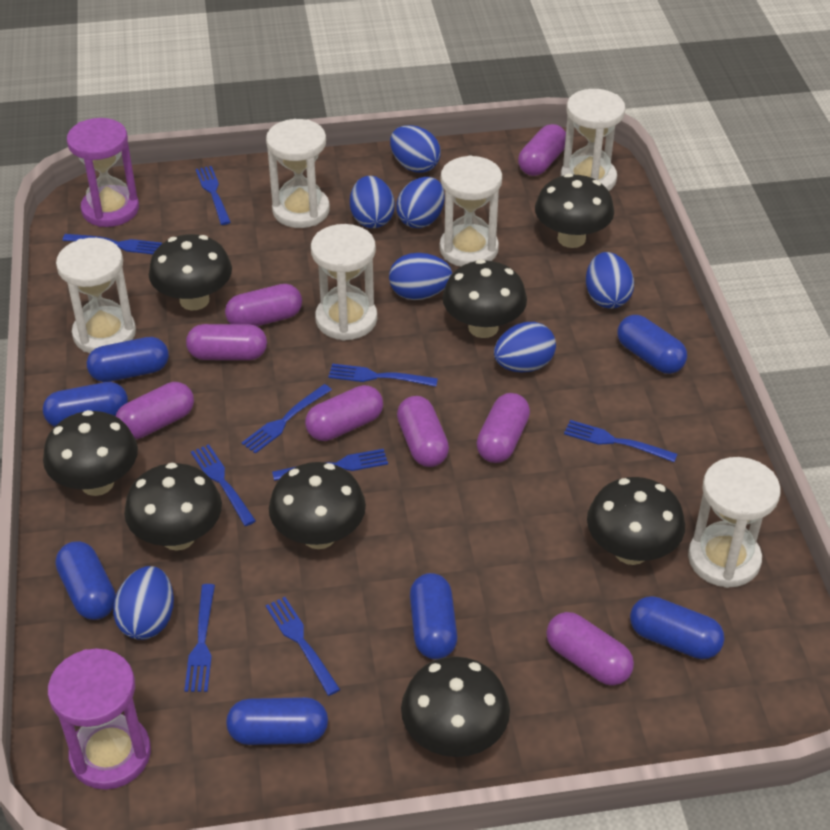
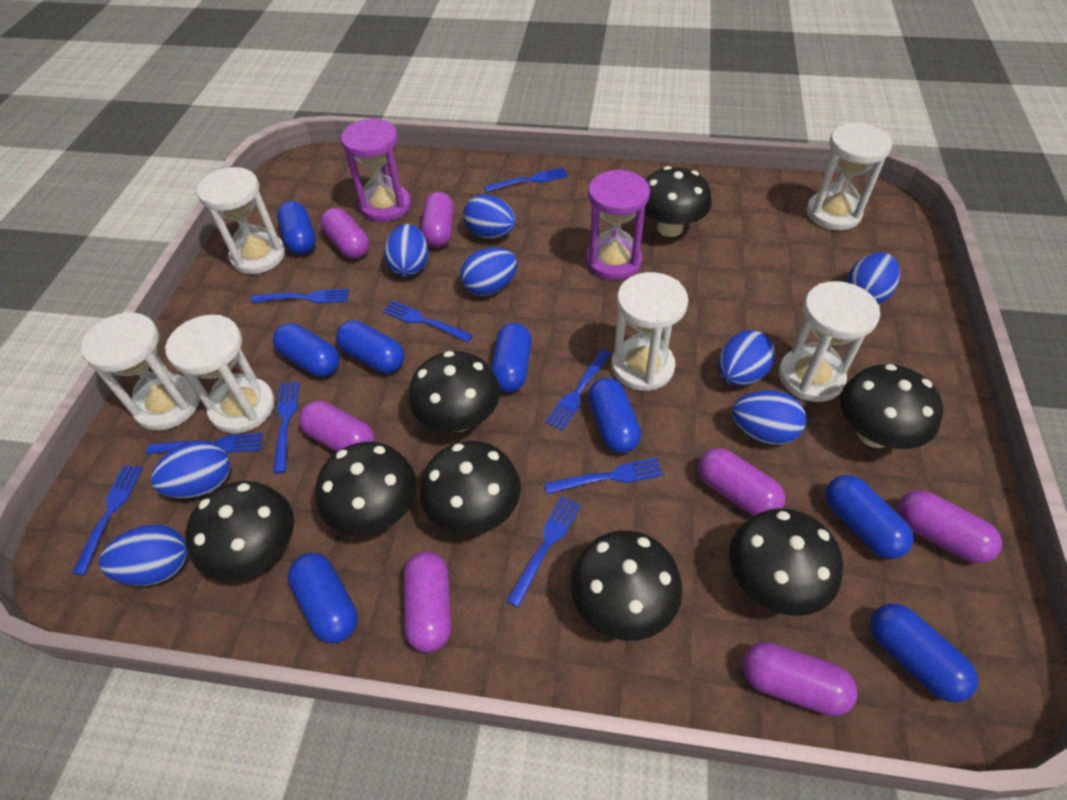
blue capsule: [43,382,128,427] [55,541,116,620] [87,337,169,382] [226,697,328,745] [410,573,457,659] [617,315,687,374] [630,596,724,659] = 7 -> [273,323,339,377] [277,201,316,255] [287,553,358,644] [336,320,404,373] [491,323,532,393] [588,378,641,453] [825,475,913,559] [870,604,978,702] = 8
blue egg: [113,566,174,640] [350,176,395,228] [389,253,452,300] [390,125,441,173] [396,177,445,228] [494,322,556,372] [586,252,634,309] = 7 -> [99,524,188,586] [151,440,230,498] [384,224,428,277] [460,247,517,296] [463,195,515,238] [718,330,775,386] [732,390,806,444] [846,252,900,304] = 8
purple capsule: [116,382,194,439] [186,324,267,360] [225,284,302,326] [305,385,383,441] [397,396,449,467] [476,393,530,463] [518,124,566,176] [546,612,634,686] = 8 -> [299,401,375,452] [320,208,369,259] [403,551,451,653] [421,192,454,247] [698,448,785,516] [742,642,857,716] [897,490,1002,563] = 7

